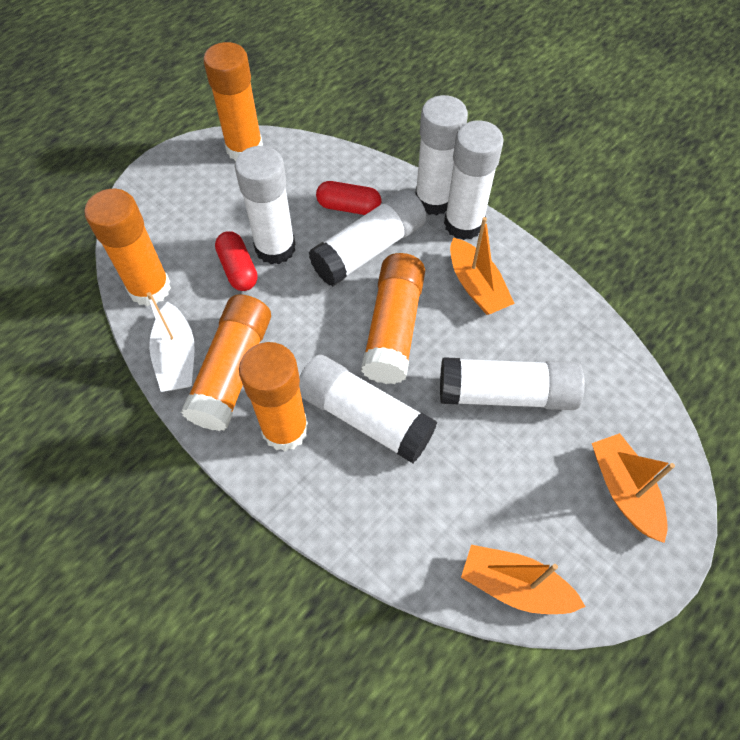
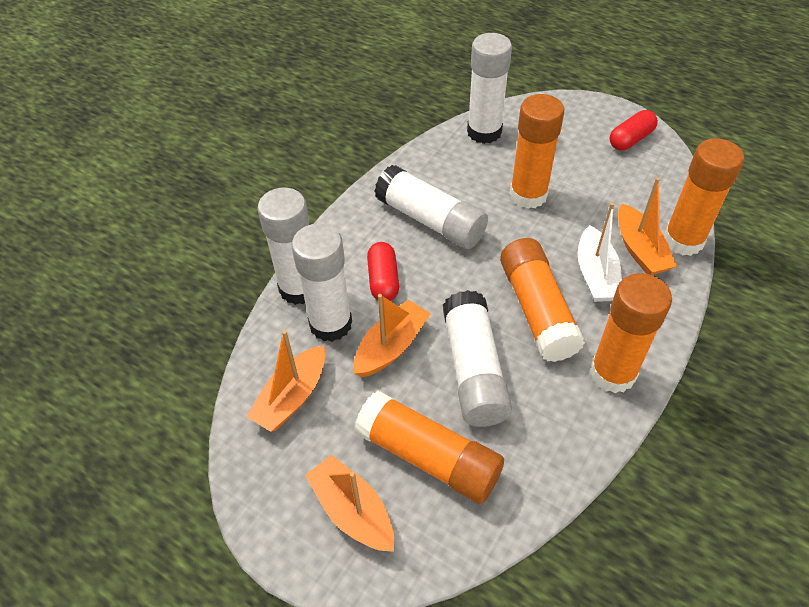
orange boat: [450,217,515,315] [461,545,586,614] [592,433,675,543] = 3 -> [246,330,326,432] [305,454,394,552] [354,294,431,377] [618,178,677,275] = 4
white glue stick: [235,146,295,264] [299,355,437,463] [309,189,426,286] [415,95,468,215] [440,357,585,410] [444,120,504,240] = 6 -> [257,188,310,305] [292,223,352,342] [375,165,488,249] [443,290,512,427] [467,33,512,144] = 5

